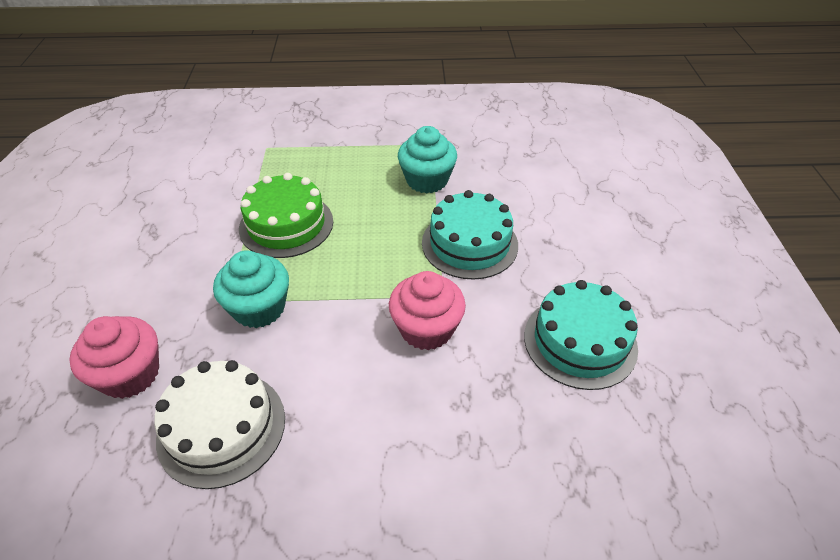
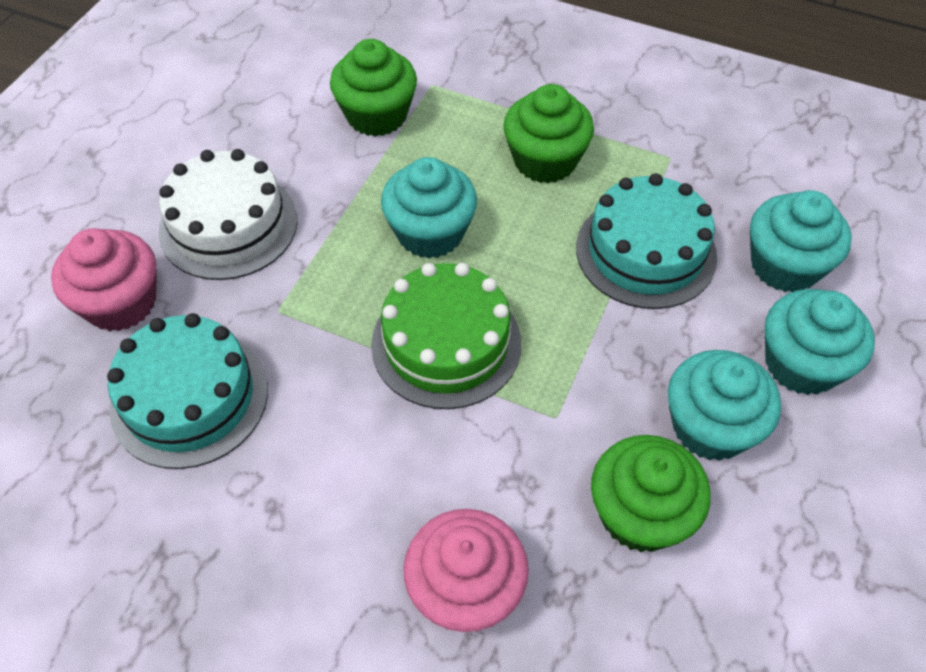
green cupcake: none = 0 -> [330,39,417,137] [503,84,594,183] [591,435,711,552] = 3
turquoise cupcake: [213,250,289,328] [398,126,457,194] = 2 -> [381,157,477,258] [668,350,781,461] [750,190,852,292] [765,289,875,395] = 4

